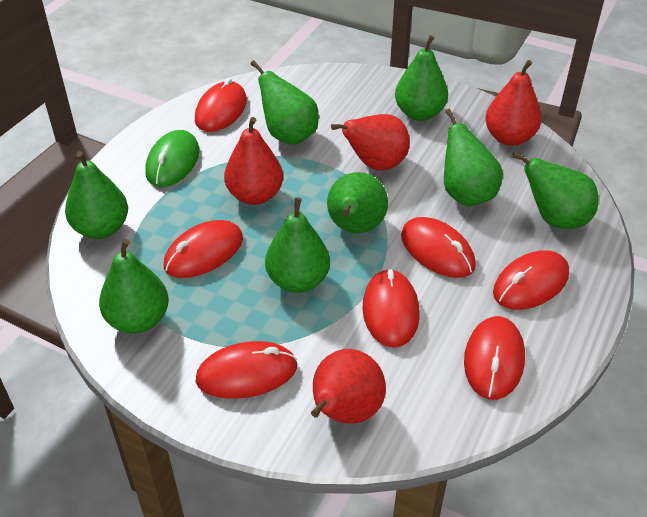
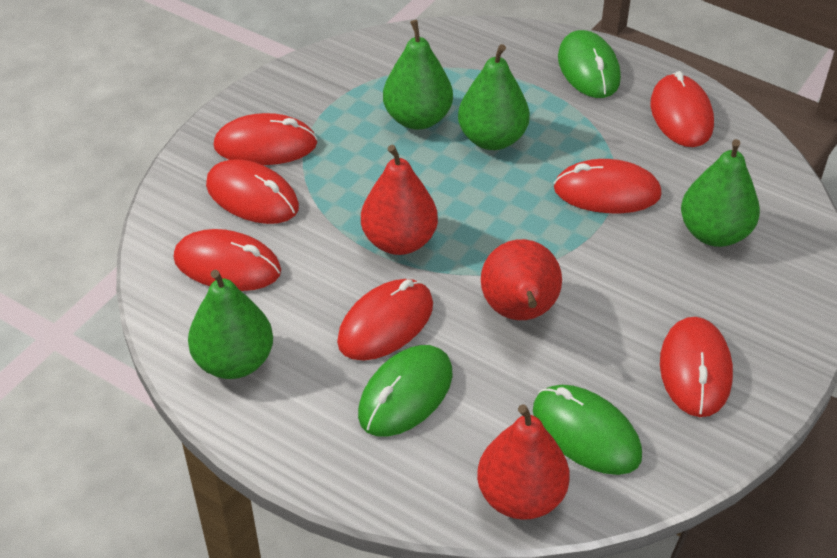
green mouse: [145,130,199,187] = 1 -> [358,345,453,437] [533,385,642,475] [558,30,621,98] = 3
green pear: [65,151,128,239] [99,239,169,334] [251,60,319,145] [265,197,330,293] [327,172,388,233] [395,35,448,121] [444,109,503,206] [512,152,598,229] = 8 -> [188,270,273,379] [383,20,453,130] [458,44,530,150] [681,139,760,247] = 4
red pear: [224,117,283,205] [311,349,386,424] [331,114,410,171] [485,60,541,146] = 4 -> [361,145,438,255] [477,404,570,520] [481,239,562,320] = 3

